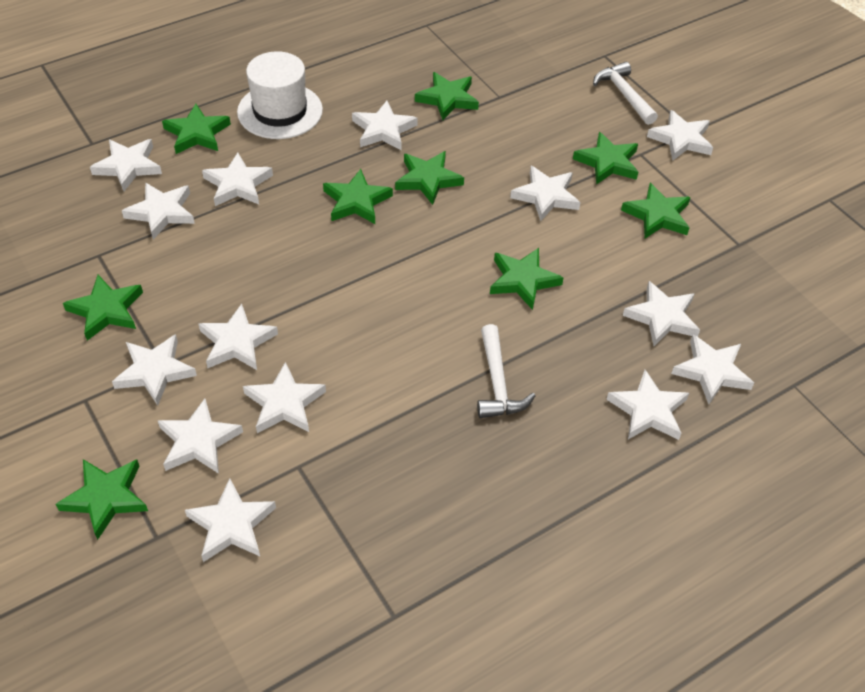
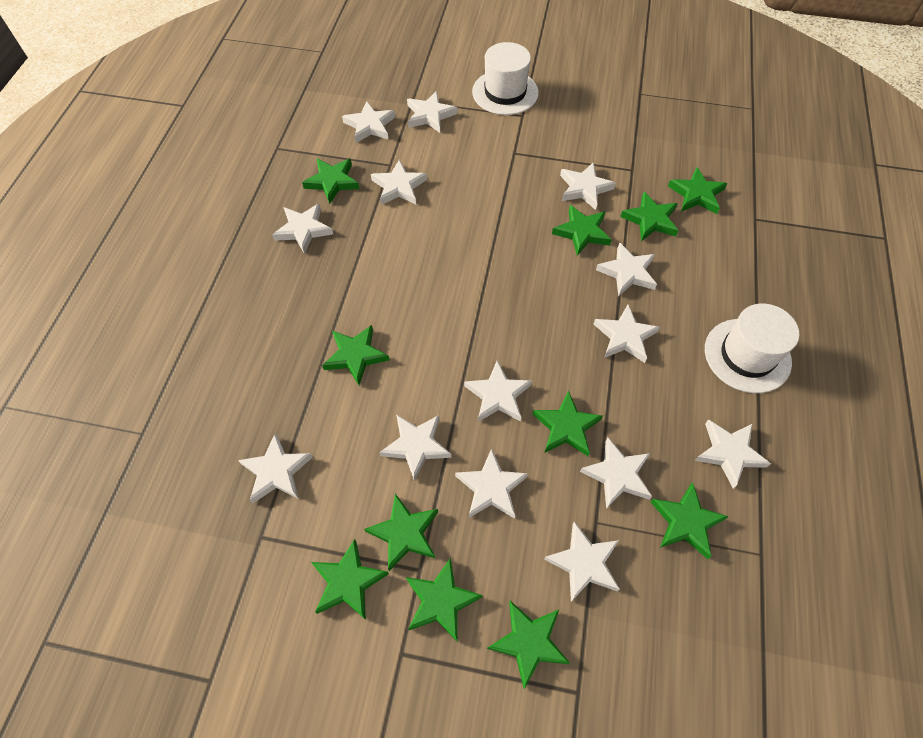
green star: [56,459,148,540] [63,275,143,341] [162,104,231,154] [323,169,393,224] [395,151,464,205] [415,72,479,120] [490,248,564,310] [573,132,638,185] [621,183,691,238] = 9 -> [302,159,360,204] [311,539,389,620] [322,325,389,385] [364,494,438,571] [406,558,483,641] [487,601,570,689] [533,390,603,456] [552,205,612,256] [620,192,678,241] [651,483,729,559] [668,167,727,214] = 11
white hammer: [477,324,535,418] [593,62,658,125] = 2 -> none = 0
white hat: [237,51,323,139] = 1 -> [472,42,539,115] [705,304,799,393] = 2

